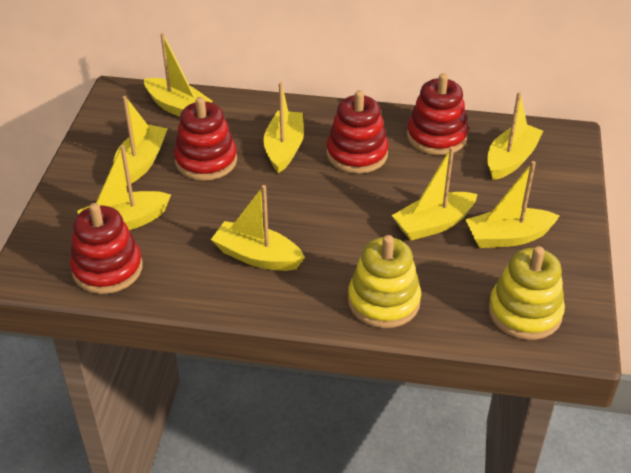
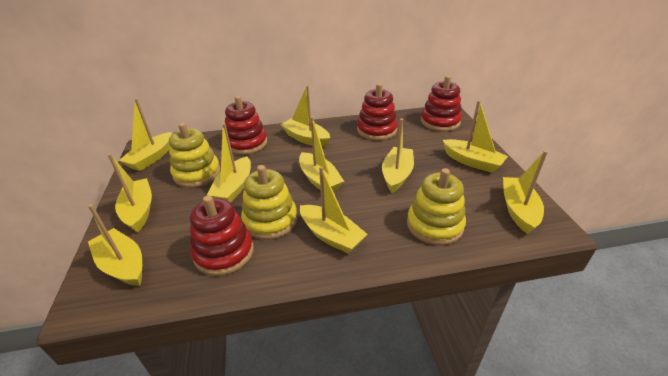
yellow boat: [77,145,171,230] [113,96,168,186] [144,33,213,117] [211,185,305,271] [263,82,304,173] [392,147,477,240] [465,161,560,248] [487,92,543,180] = 8 -> [88,204,142,286] [108,153,152,233] [119,98,172,171] [207,123,251,203] [281,85,330,147] [299,116,344,192] [300,166,368,254] [382,119,414,193] [443,100,508,173] [503,151,548,234] = 10
yellow stacking toy: [348,235,421,328] [488,246,565,340] = 2 -> [169,123,220,188] [241,165,297,240] [407,168,466,245] = 3

